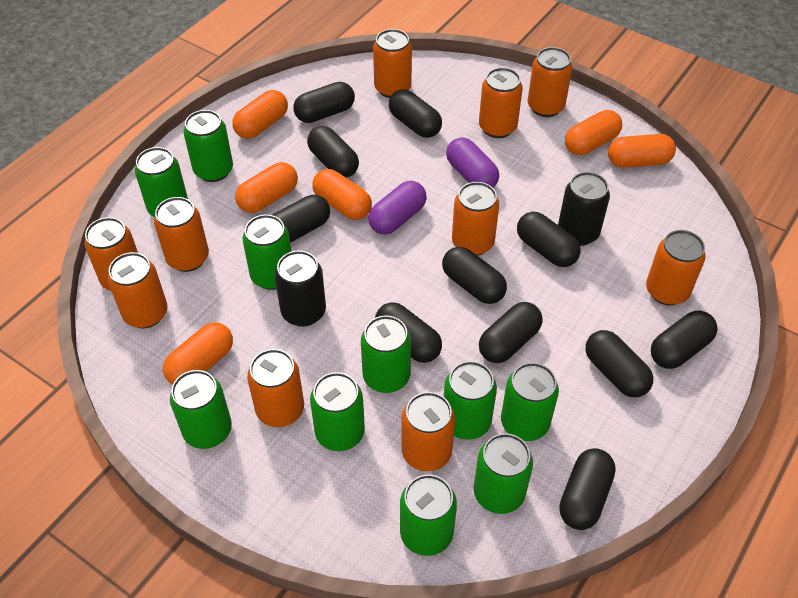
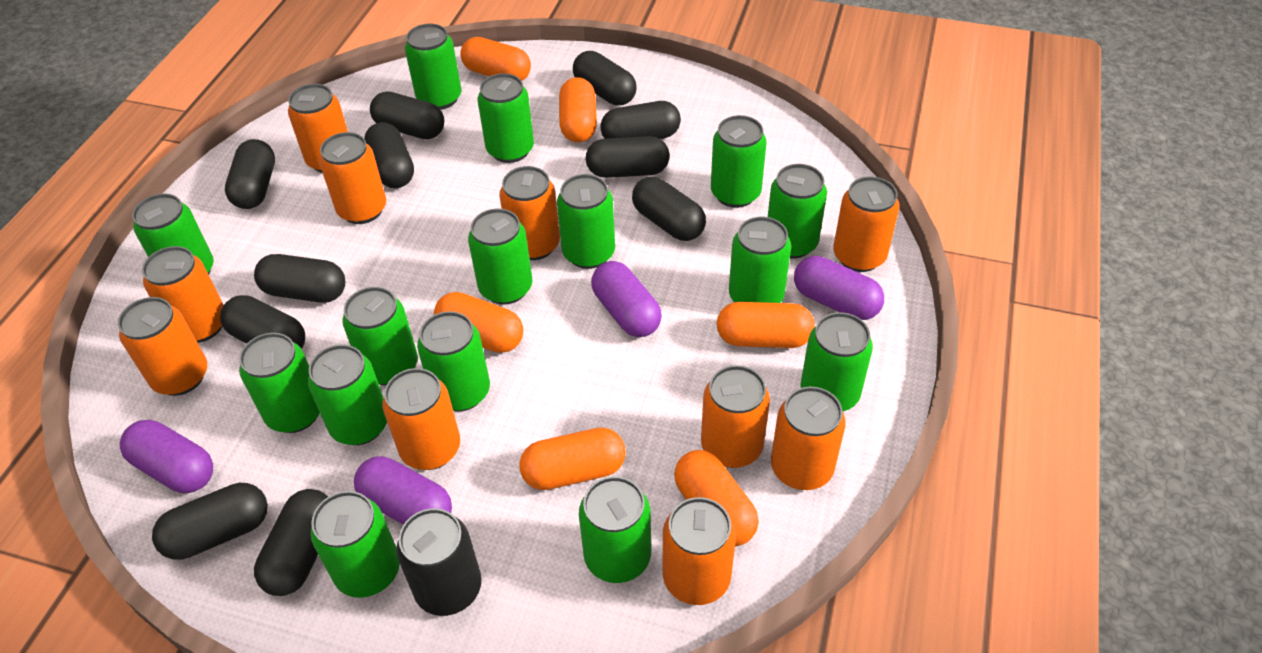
black can: [275,250,326,327] [558,172,610,246] = 2 -> [396,508,481,616] = 1
green can: [135,147,188,217] [170,370,232,449] [184,110,233,182] [243,215,291,290] [310,372,365,451] [361,316,411,393] [400,474,457,556] [444,361,497,440] [474,433,533,514] [501,362,559,441] = 10 -> [132,194,214,275] [239,333,320,433] [308,344,387,445] [310,491,400,598] [342,287,418,385] [405,24,461,110] [417,311,490,411] [468,208,533,305] [478,73,534,163] [557,174,615,269] [579,476,651,583] [711,115,767,208] [729,217,791,303] [768,164,827,259] [801,312,873,411] = 15
purple capsule: [368,181,427,235] [446,138,499,188] = 2 -> [120,420,213,493] [354,456,452,525] [591,261,662,337] [794,256,884,320] = 4

